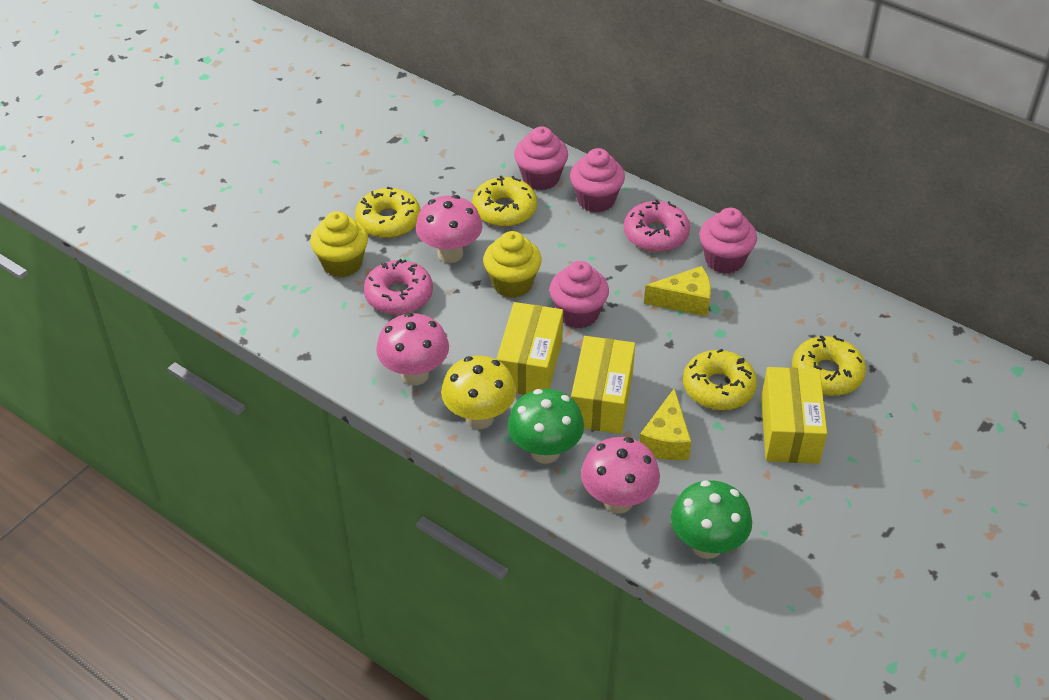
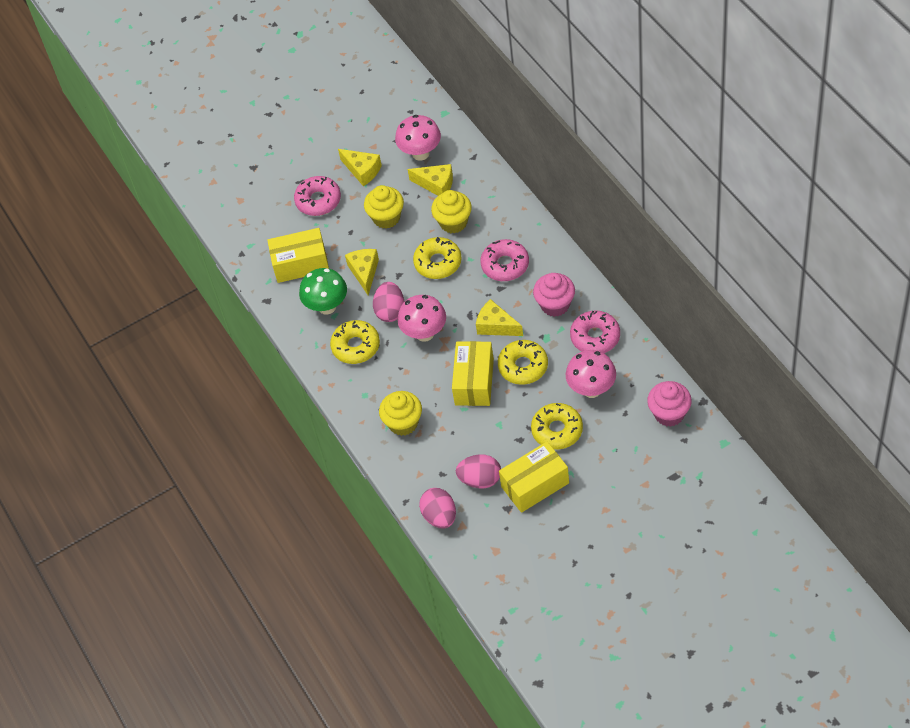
green mushroom: [508,389,584,464] [671,480,752,559] = 2 -> [299,268,347,315] = 1
pink cupcake: [514,126,568,190] [549,261,609,328] [570,148,625,213] [699,208,757,274] = 4 -> [533,273,575,317] [647,381,692,427] = 2
pink donut: [364,259,433,315] [624,199,690,252] = 2 -> [294,176,341,216] [480,239,529,281] [570,310,620,353] = 3
pink egg: none = 0 -> [373,282,405,322] [419,488,456,529] [456,454,501,488] = 3
yellow cheese: [639,389,691,460] [644,266,711,316] = 2 -> [338,149,382,186] [345,249,379,295] [408,164,453,196] [476,299,523,336] = 4
yellow cupcake: [310,211,368,277] [483,231,542,298] = 2 -> [364,185,404,229] [379,391,422,436] [431,190,472,233] = 3
yellow mushroom: [441,356,516,429] = 1 -> none = 0

